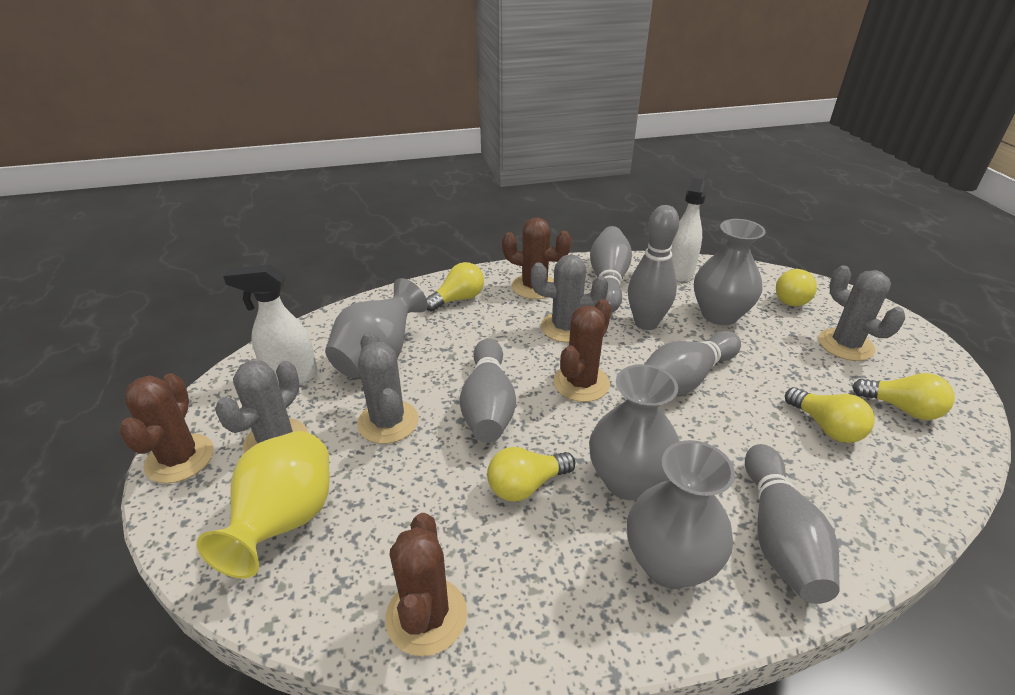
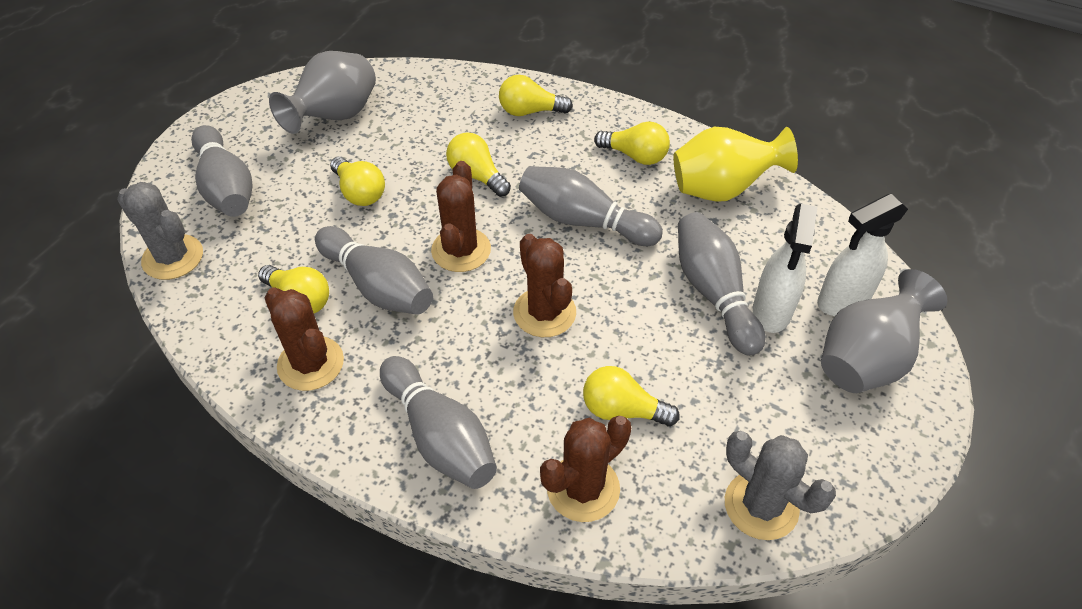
grey cactus: [215,360,308,453] [357,332,419,444] [531,254,608,342] [819,265,905,361] = 4 -> [117,182,203,280] [725,431,836,540] = 2
grey vase: [325,278,428,378] [589,364,679,500] [627,440,735,589] [694,219,765,325] = 4 -> [269,51,376,134] [821,269,948,393] = 2
yellow light bulb: [426,262,484,312] [487,447,575,502] [776,268,817,306] [785,387,875,443] [852,373,955,420] = 5 -> [258,265,329,314] [330,157,385,206] [446,133,511,197] [499,75,573,116] [583,366,680,426] [594,121,670,165] = 6

